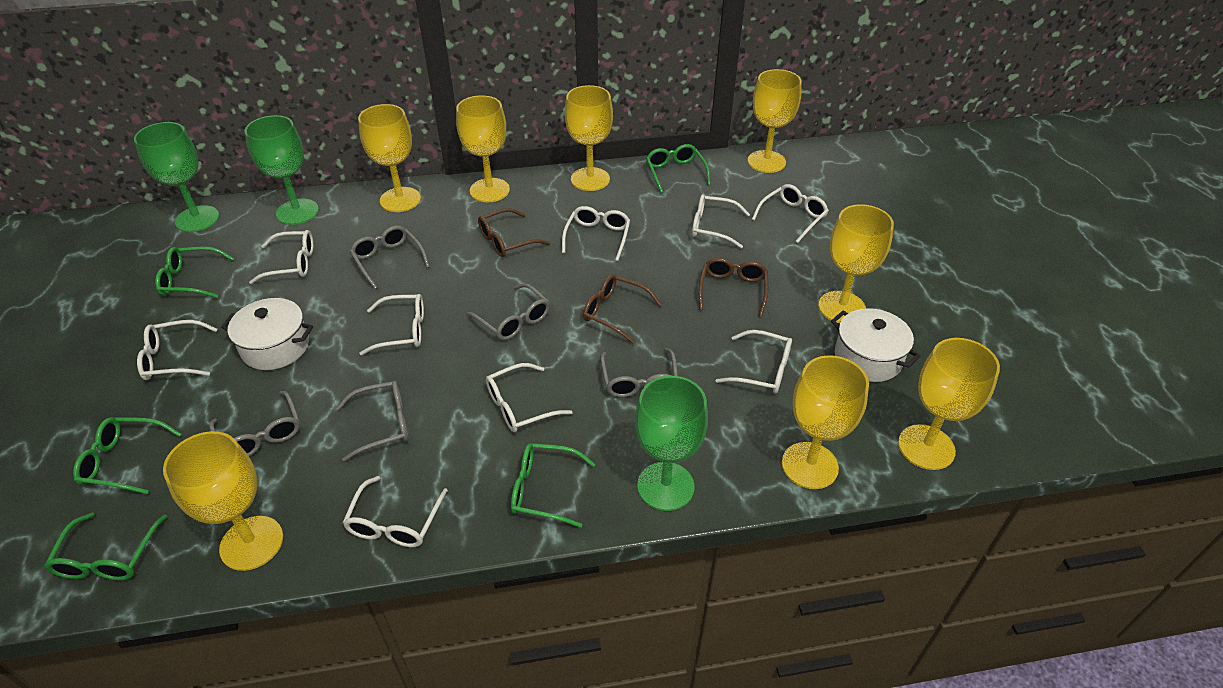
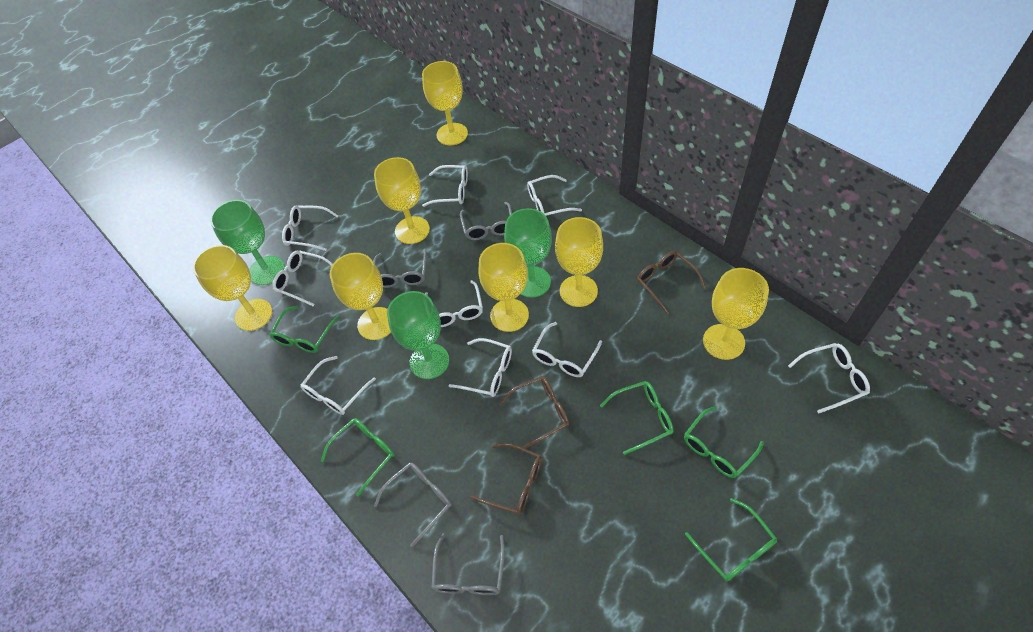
grey glasses: [209,391,300,456] [336,381,408,462] [350,226,430,289] [467,283,550,340] [601,348,678,397] = 5 -> [373,249,427,288] [374,463,452,547] [431,533,505,595] [460,202,512,240] = 4
white pot: [221,298,313,370] [831,308,920,382] = 2 -> none = 0
yellow goblet: [163,431,283,571] [358,104,421,212] [456,95,510,202] [565,85,613,191] [748,69,802,173] [782,355,869,489] [818,204,894,323] [898,338,1000,470] = 8 -> [193,245,272,331] [330,253,391,340] [374,157,430,244] [422,61,468,145] [478,243,529,332] [555,217,603,307] [703,268,769,360] = 7

